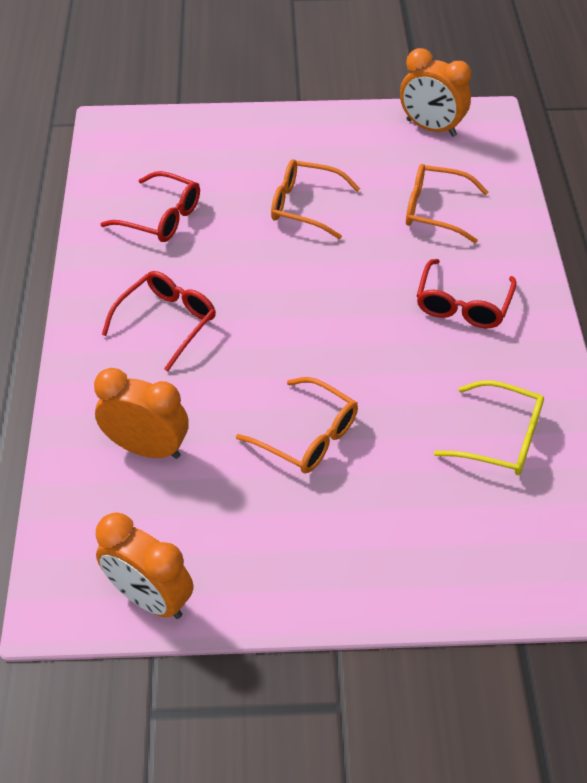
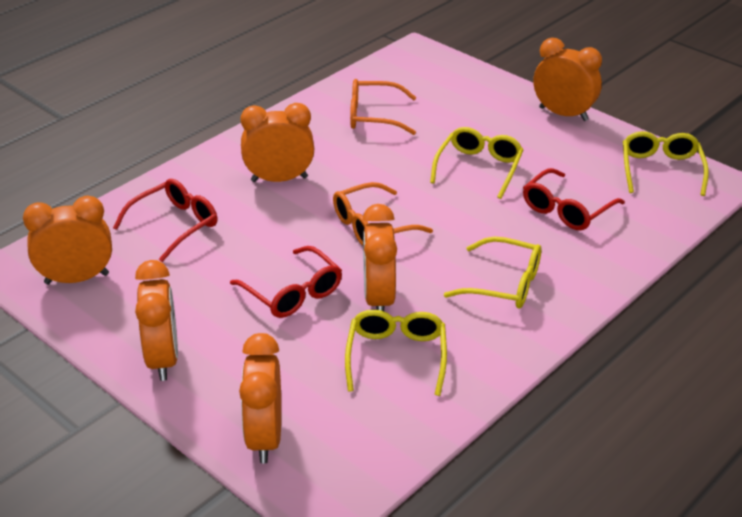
orange clock: [94,368,189,459] [96,513,193,619] [400,48,471,137] = 3 -> [23,196,112,285] [135,260,178,381] [239,333,281,464] [240,103,314,182] [363,204,397,311] [534,38,602,121] = 6
orange glasses: [236,377,358,474] [271,159,360,239] [406,164,488,243] = 3 -> [333,182,433,246] [350,79,416,135] = 2
yellow glasses: [434,380,544,475] = 1 -> [345,310,447,396] [430,127,524,199] [444,237,541,308] [623,131,709,196] = 4

